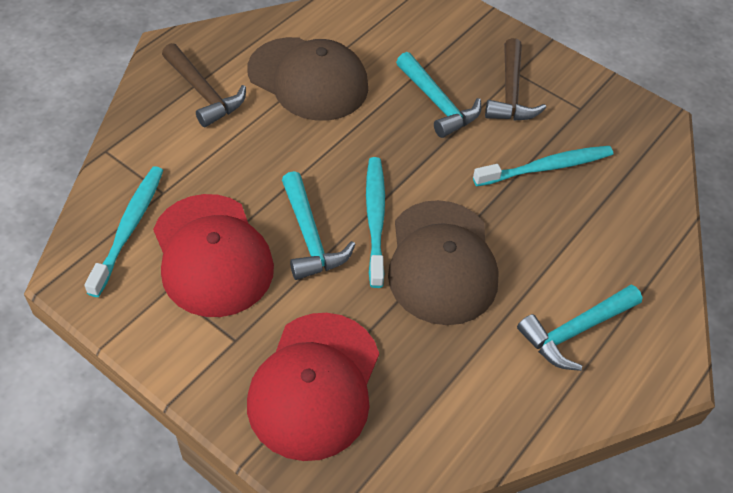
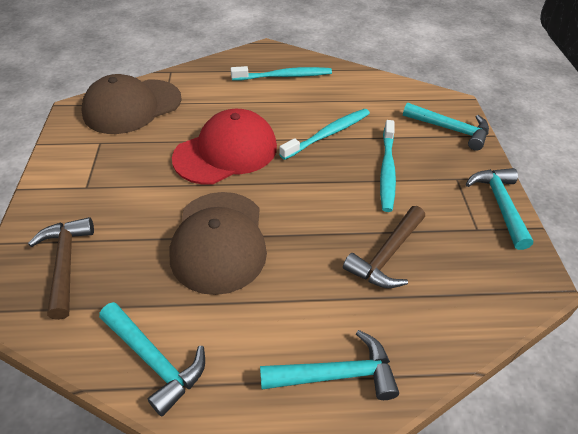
red cap: [153,194,274,317] [247,313,379,461] = 2 -> [172,109,277,185] = 1
turquoise hammer: [282,171,356,280] [396,52,481,138] [517,285,642,371] = 3 -> [99,302,205,416] [260,330,399,400] [403,102,489,151] [466,168,533,250] = 4

